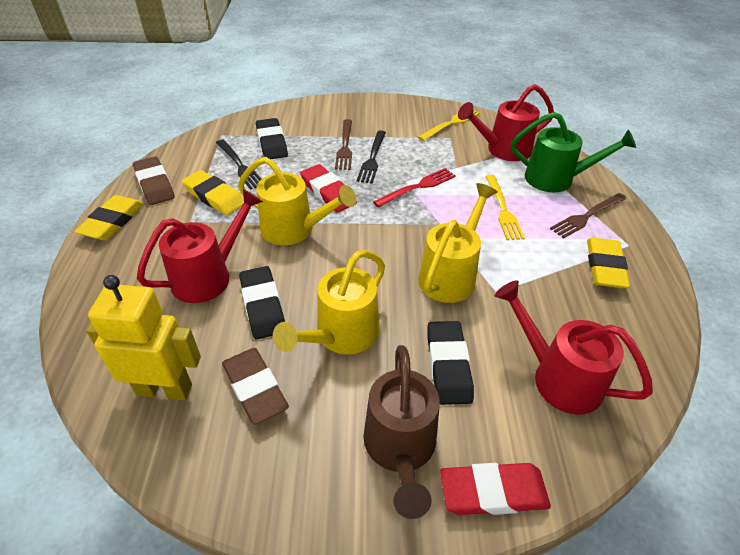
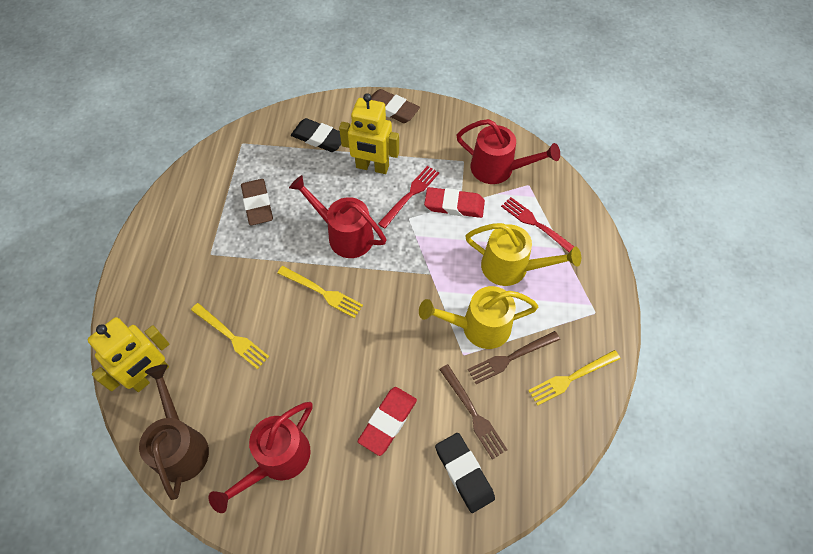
black eraser: [239,266,285,339] [256,118,288,159] [427,321,474,405] = 3 -> [291,118,341,152] [435,433,495,513] = 2
black fork: [216,139,261,190] [357,130,386,184] = 2 -> none = 0
green watering can: [511,112,636,192] = 1 -> none = 0
red fork: [373,168,456,207] = 1 -> [378,166,439,229] [501,197,574,252] = 2
yellow eraser: [74,195,144,240] [182,170,244,215] [587,238,630,288] = 3 -> none = 0
yellow fork: [418,109,480,141] [485,175,525,240] = 2 -> [191,303,269,369] [277,266,363,318] [528,350,621,406] = 3
yellow robot: [86,275,201,400] = 1 -> [88,317,169,392] [339,93,399,174] = 2
yellow watering can: [238,157,356,245] [273,250,385,355] [418,183,498,303] = 3 -> [419,286,538,349] [465,223,581,286] = 2

